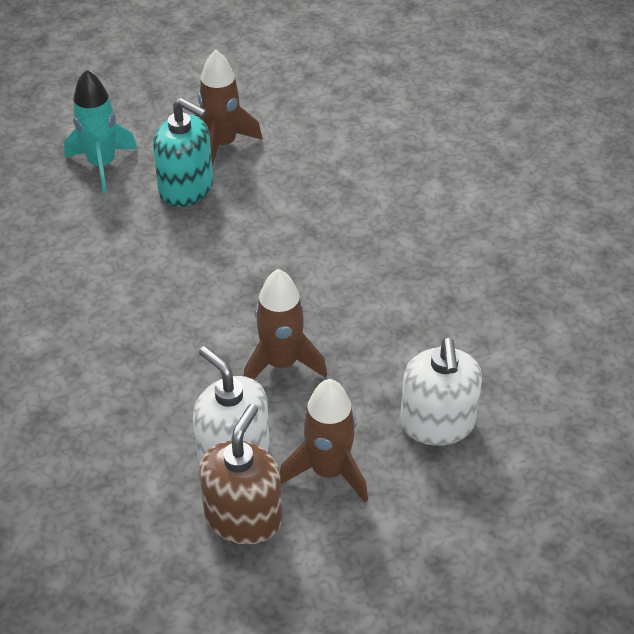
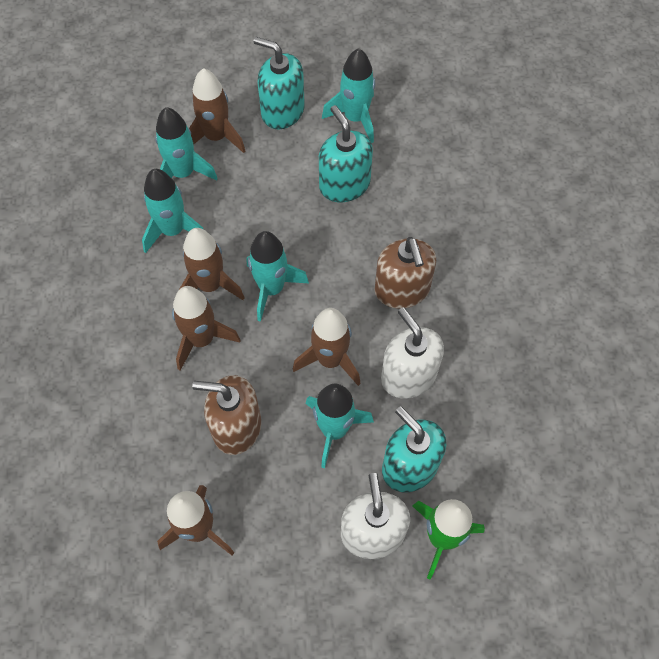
brown rocket: [195,50,263,167] [244,269,327,380] [280,379,368,503] = 3 -> [157,485,234,555] [172,286,241,371] [178,228,245,300] [189,68,245,153] [293,308,361,386] = 5
brown soap dispenser: [199,404,282,545] = 1 -> [192,375,261,455] [375,237,436,309] = 2
green rocket: none = 0 -> [412,499,485,579] = 1
turquoise rocket: [64,69,137,193] = 1 -> [142,169,204,253] [155,107,218,181] [247,231,309,322] [305,383,374,468] [322,48,375,143] = 5
turquoise soap dispenser: [153,98,213,207] = 1 -> [254,37,305,130] [319,105,373,202] [382,406,446,492] = 3

